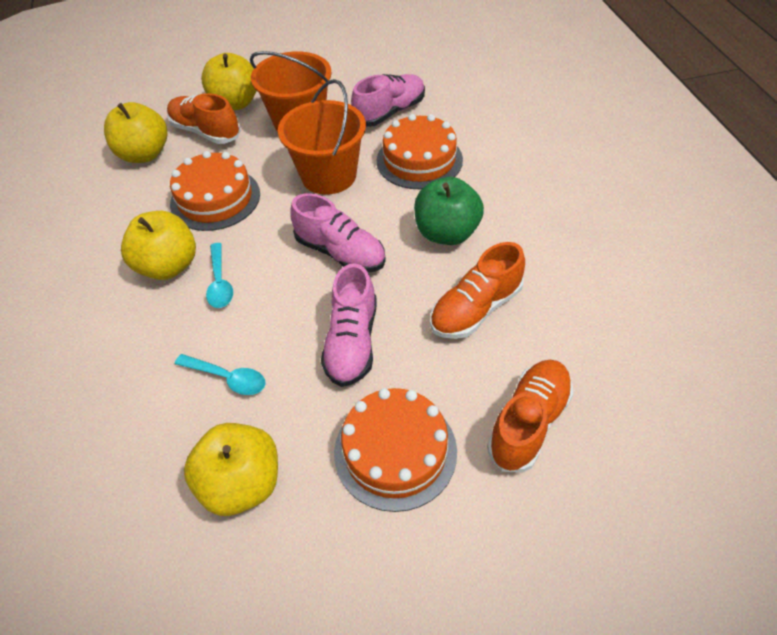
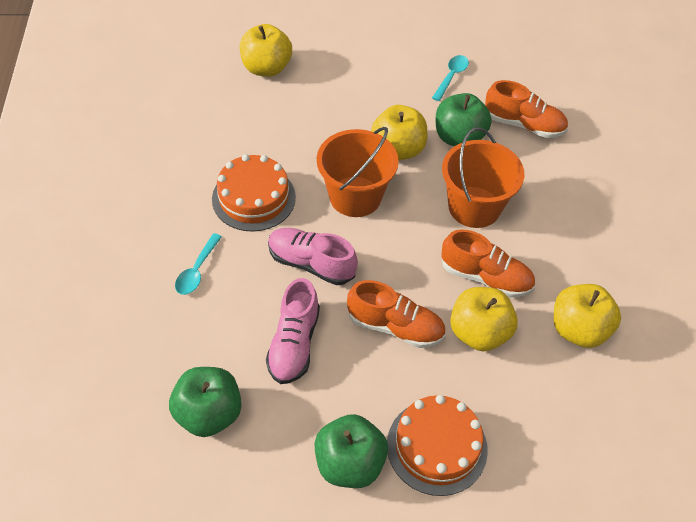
green apple: [414,177,484,245] = 1 -> [169,367,242,437] [315,414,388,488] [436,93,492,146] = 3
orange cake: [170,151,260,231] [334,388,457,512] [377,114,463,189] = 3 -> [212,154,296,232] [387,395,488,496] = 2
pink shoe: [290,193,386,273] [321,263,377,387] [351,74,425,127] = 3 -> [266,278,320,384] [268,228,358,285] = 2

